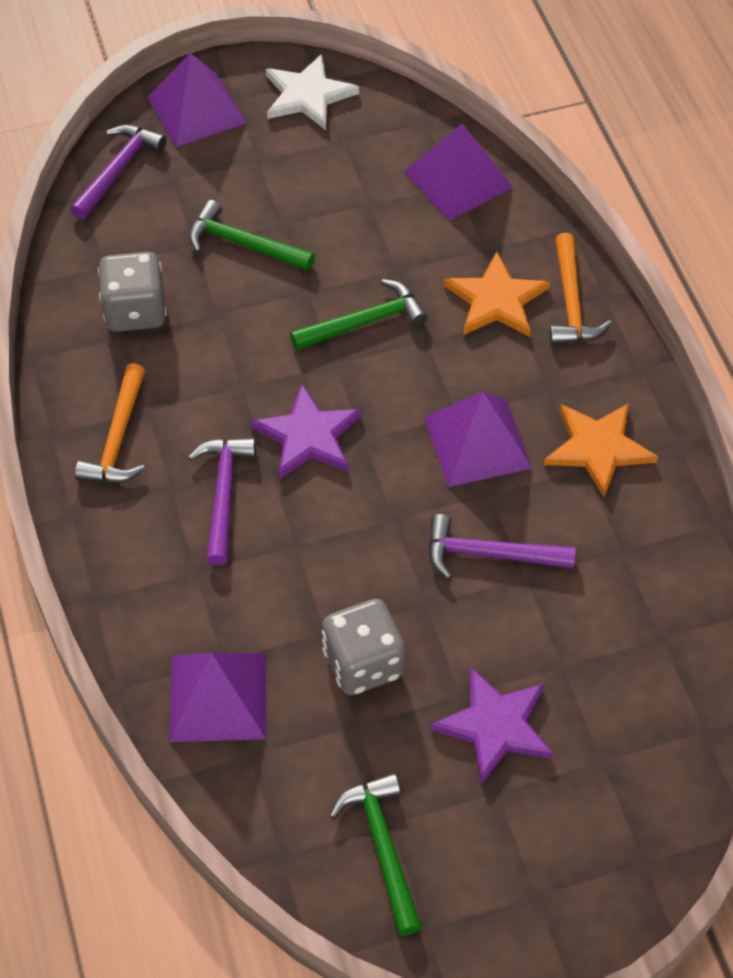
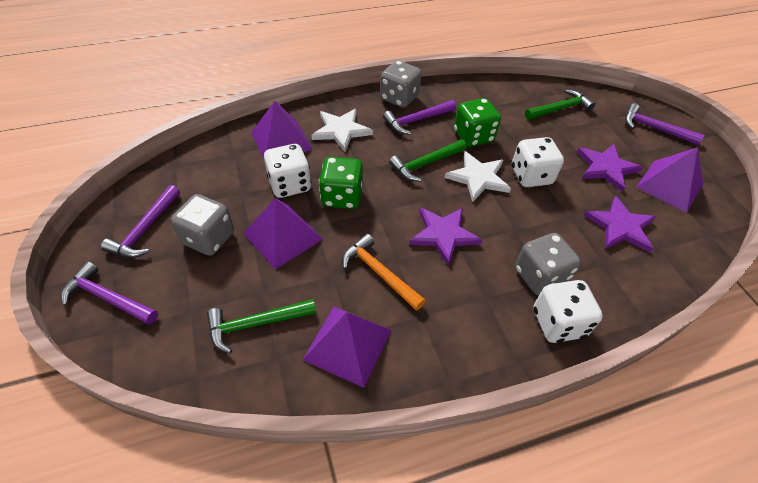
green dice: none = 0 -> [319,157,363,209] [454,98,501,147] = 2
grey dice: [98,252,167,332] [322,599,405,695] = 2 -> [171,194,234,256] [380,60,422,108] [515,233,581,295] = 3
orange hammer: [75,363,145,483] [549,233,612,345] = 2 -> [342,234,426,311] = 1
orange star: [444,252,550,337] [544,403,658,498] = 2 -> none = 0
purple hammer: [70,125,166,220] [188,438,256,566] [428,514,576,580] = 3 -> [61,261,158,325] [101,185,180,258] [383,100,456,134] [625,103,704,145] = 4
purple star: [251,384,362,479] [431,667,553,784] = 2 -> [409,208,483,265] [577,144,643,192] [584,196,656,252] = 3
white dice: none = 0 -> [264,144,312,198] [512,137,564,187] [534,280,603,343] = 3
white star: [266,54,359,130] = 1 -> [311,109,373,152] [444,151,511,202] = 2

